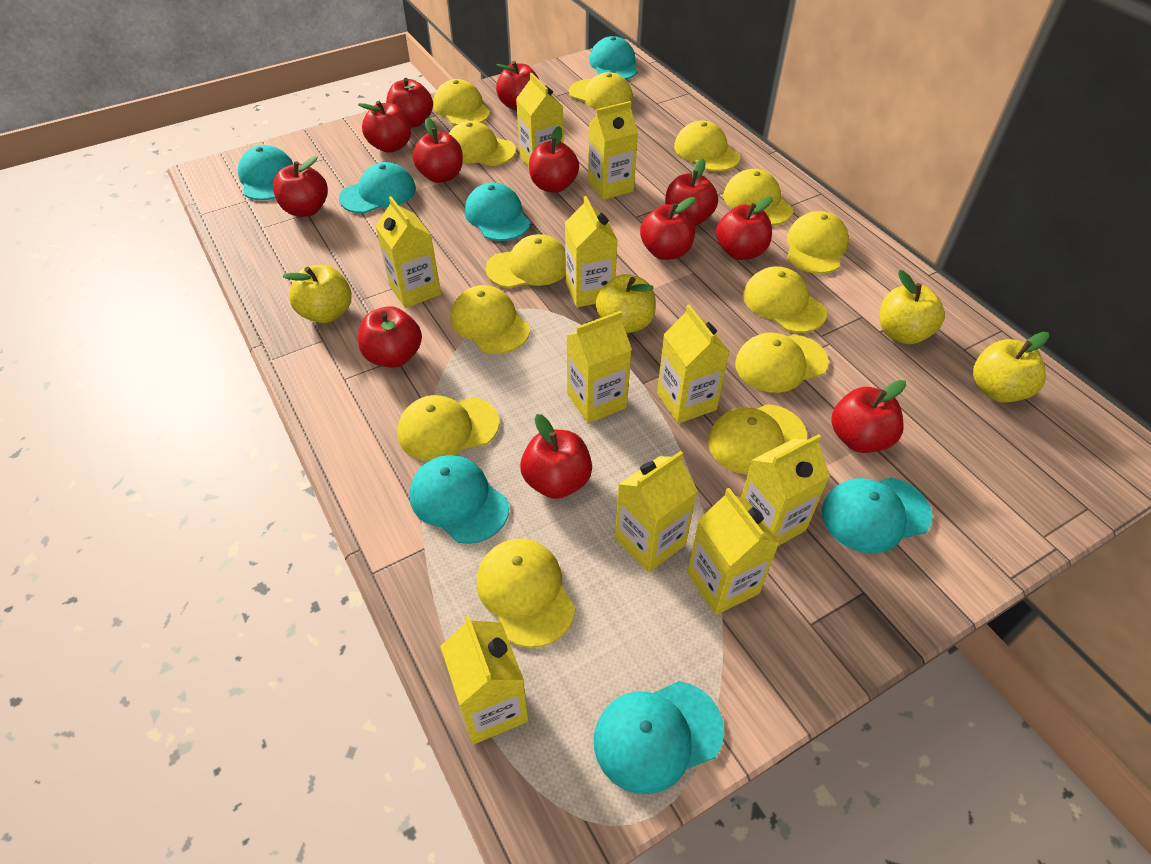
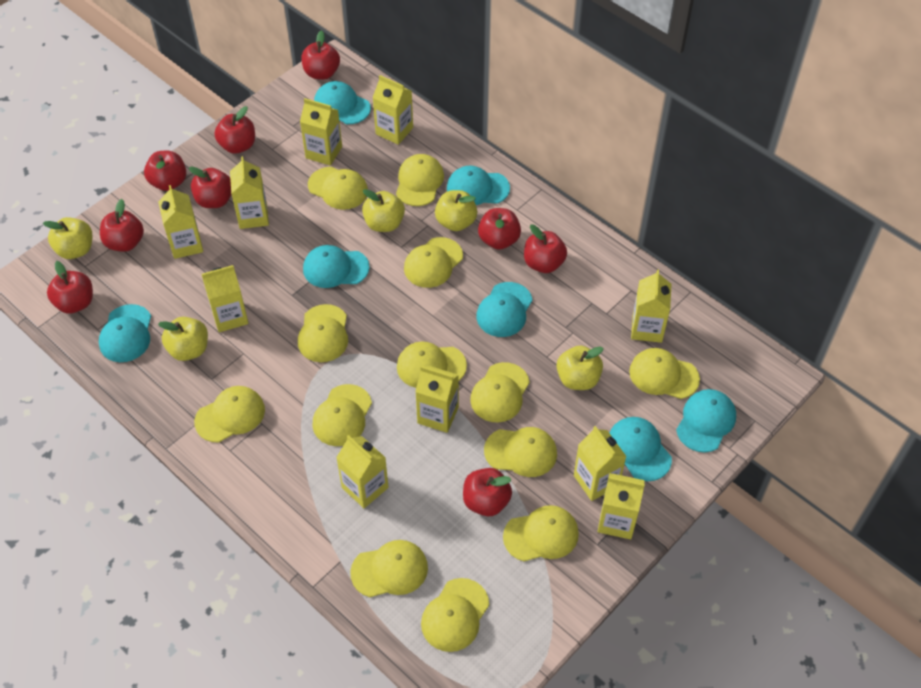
red apple: [273,156,328,217] [358,101,411,153] [358,306,422,368] [386,78,433,128] [412,118,463,183] [496,61,539,111] [520,414,592,499] [529,126,579,193] [640,197,695,260] [665,159,718,226] [716,197,773,260] [831,380,906,453] = 12 -> [47,261,93,314] [100,199,144,252] [144,151,186,191] [189,166,231,208] [214,106,255,154] [301,30,340,80] [463,468,512,516] [478,208,521,250] [524,224,567,273] = 9
yellow apple: [283,264,352,323] [596,274,656,333] [879,270,945,344] [973,332,1049,403] = 4 -> [43,217,92,259] [158,317,208,361] [362,189,405,232] [435,190,477,231] [557,345,603,390] = 5

